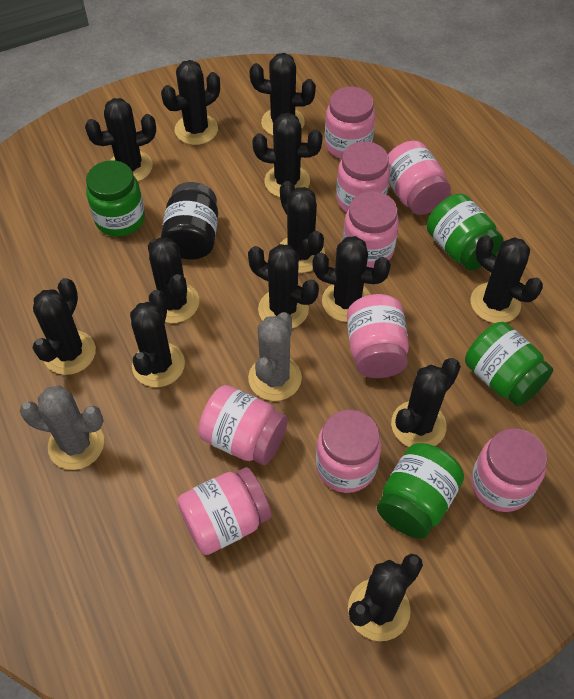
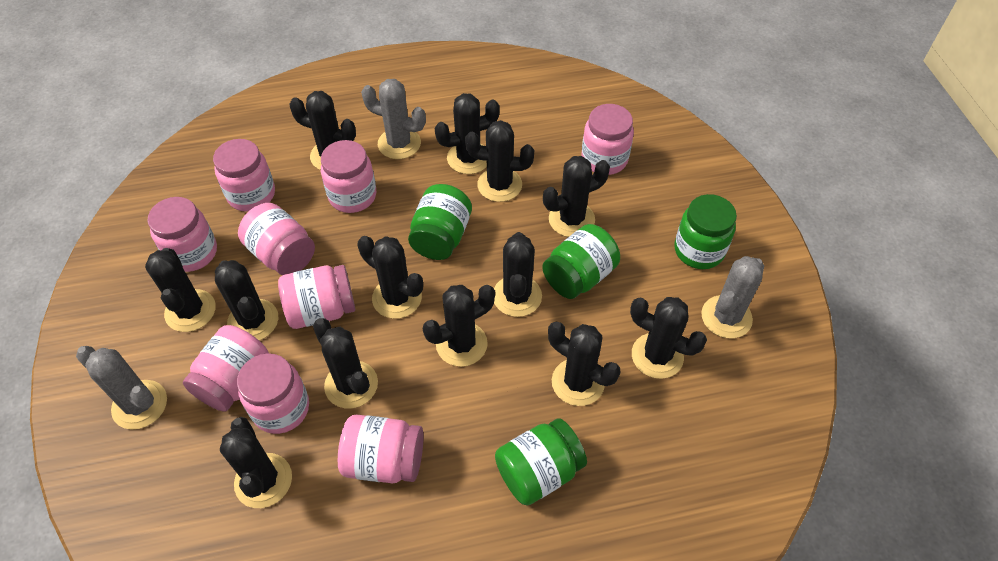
black jar: [161,182,218,260] = 1 -> none = 0
grey cactus: [20,385,104,470] [248,312,302,401] = 2 -> [76,346,167,430] [361,79,426,159] [701,256,764,338] = 3

